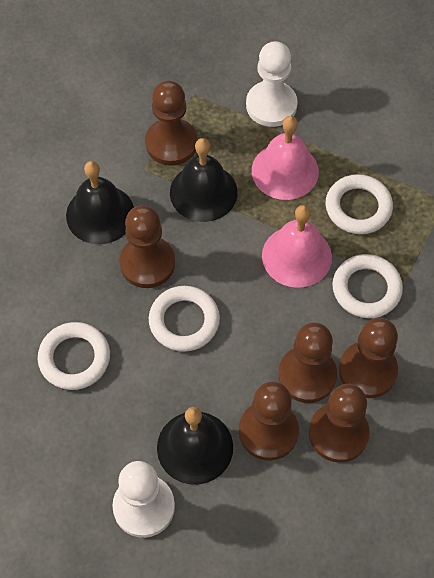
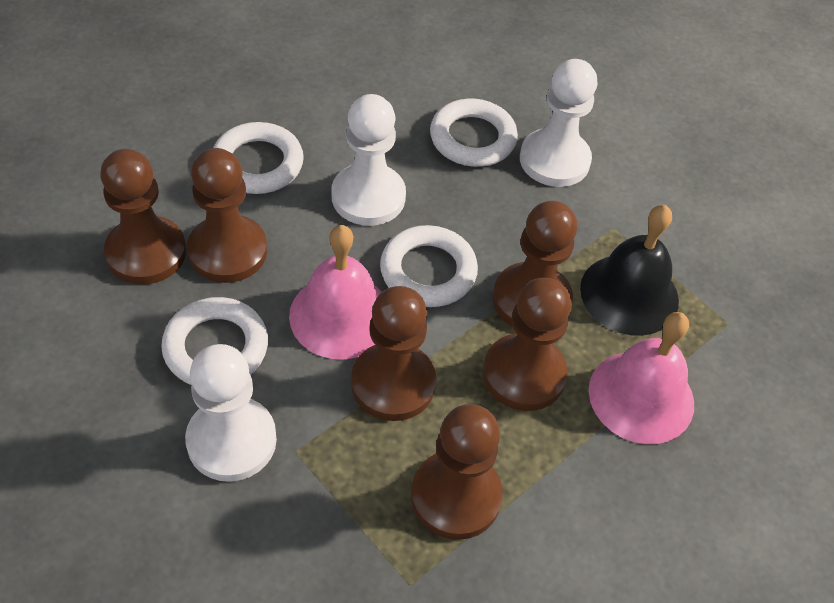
black bell: [66,161,134,244] [157,407,233,485] [170,138,238,222] = 3 -> [580,205,679,336] = 1
white pawn: [112,461,175,538] [246,41,298,127] = 2 -> [185,344,277,482] [332,94,406,226] [520,59,597,187] = 3

